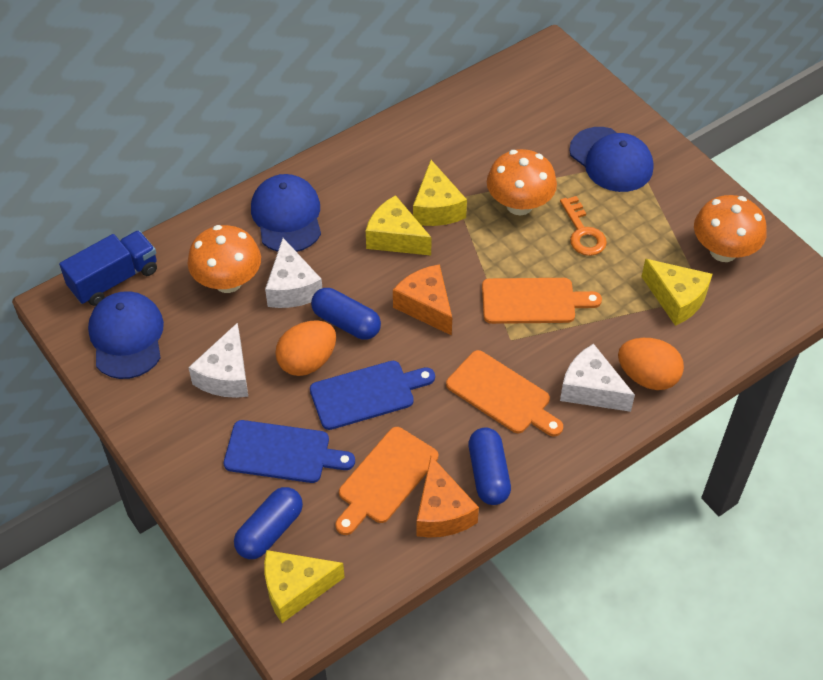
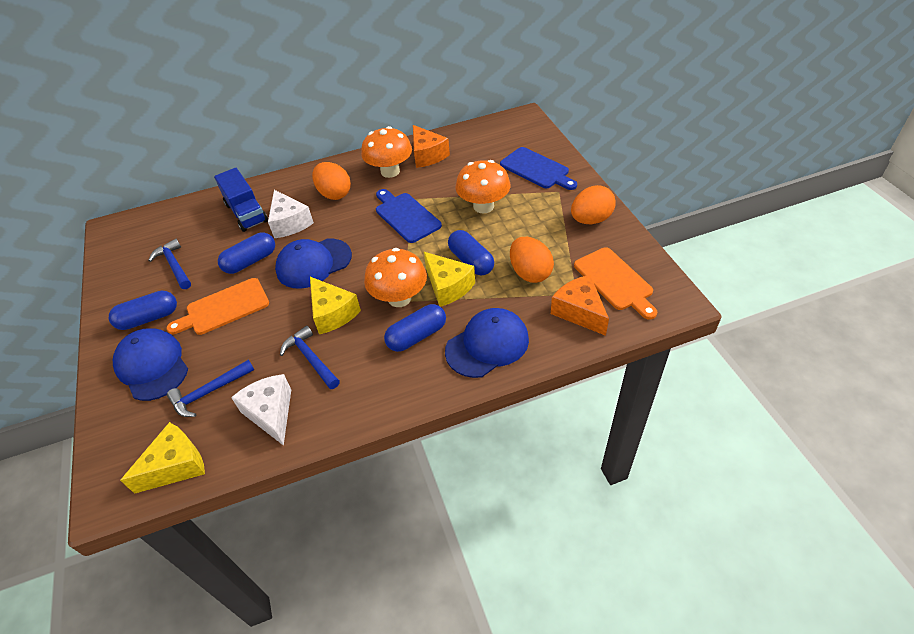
blue capsule: [234,487,303,559] [311,288,381,340] [469,427,511,505] = 3 -> [109,291,177,330] [218,232,275,274] [384,304,446,352] [448,230,494,276] = 4
blue hammer: none = 0 -> [148,239,191,289] [167,359,254,417] [280,326,340,389] = 3
orange cutting board: [335,427,438,535] [446,350,563,437] [482,278,602,324] = 3 -> [167,278,269,335] [574,247,658,319] = 2
orange egg: [275,320,336,376] [618,338,684,390] = 2 -> [312,162,351,200] [510,237,554,283] [571,185,616,224] = 3
orange key: [560,196,607,256] = 1 -> none = 0
white cheese: [188,322,248,398] [265,238,322,308] [560,344,635,412] = 3 -> [231,374,291,446] [268,190,314,238] = 2
yellow cheese: [264,550,345,623] [366,195,432,255] [413,160,467,226] [641,259,712,326] = 4 -> [120,422,205,494] [310,277,361,334] [424,252,475,307] = 3

